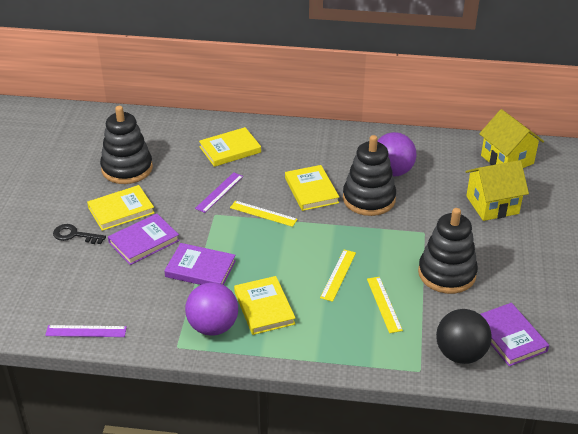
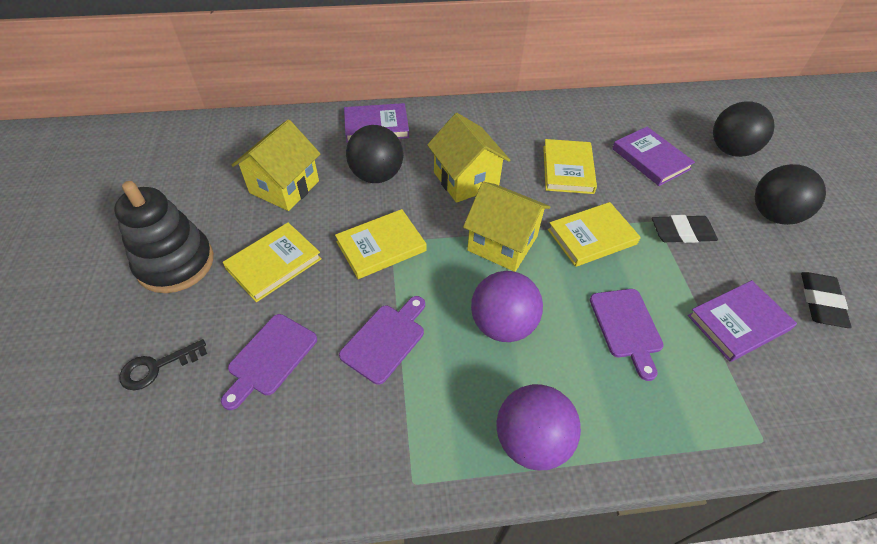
black ball: [436,309,492,364] = 1 -> [346,125,403,183] [713,101,775,157] [755,164,826,225] = 3
black eraser: none = 0 -> [652,215,718,243] [801,272,851,328] = 2
black stacking toy: [100,106,153,184] [343,135,396,216] [418,208,478,294] = 3 -> [114,181,214,293] = 1
purple cutting board: none = 0 -> [221,314,317,410] [339,296,425,385] [590,289,664,381] = 3
purple ruler: [45,325,127,337] [195,172,243,213] = 2 -> none = 0
yellow house: [465,160,529,221] [479,109,544,168] = 2 -> [232,119,321,211] [427,113,510,203] [463,182,550,272] = 3
yellow ruler: [230,201,298,227] [320,250,356,302] [367,277,403,333] = 3 -> none = 0

